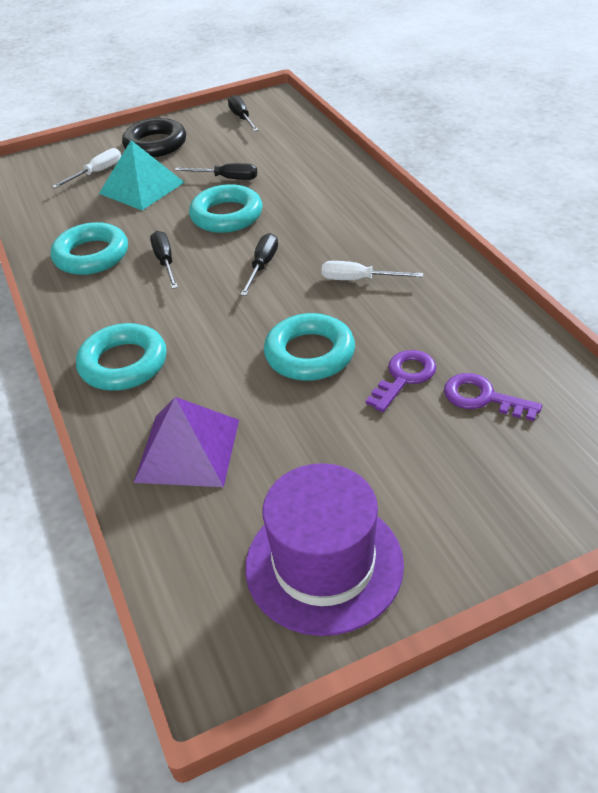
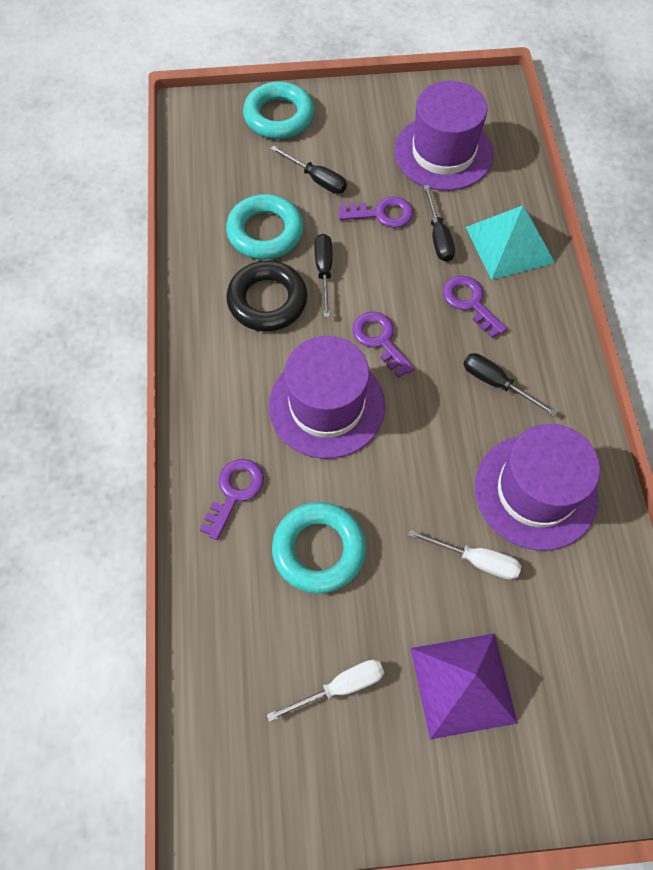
purple hat: [245,463,404,636] = 1 -> [269,336,385,459] [394,81,493,191] [475,424,600,551] = 3
purple key: [366,350,436,412] [444,373,542,421] = 2 -> [200,459,264,540] [338,196,413,228] [352,312,414,378] [443,276,507,338] = 4
turquoise ring: [51,222,128,275] [76,323,167,391] [189,184,263,233] [264,313,355,381] = 4 -> [226,194,303,260] [243,81,314,139] [272,502,366,594] = 3

